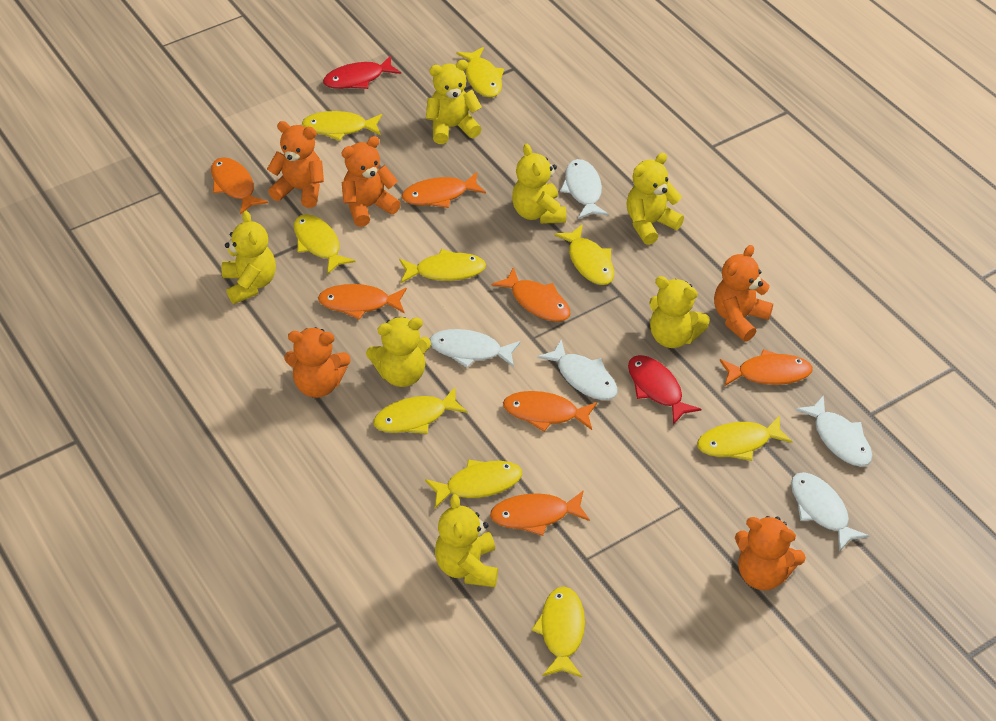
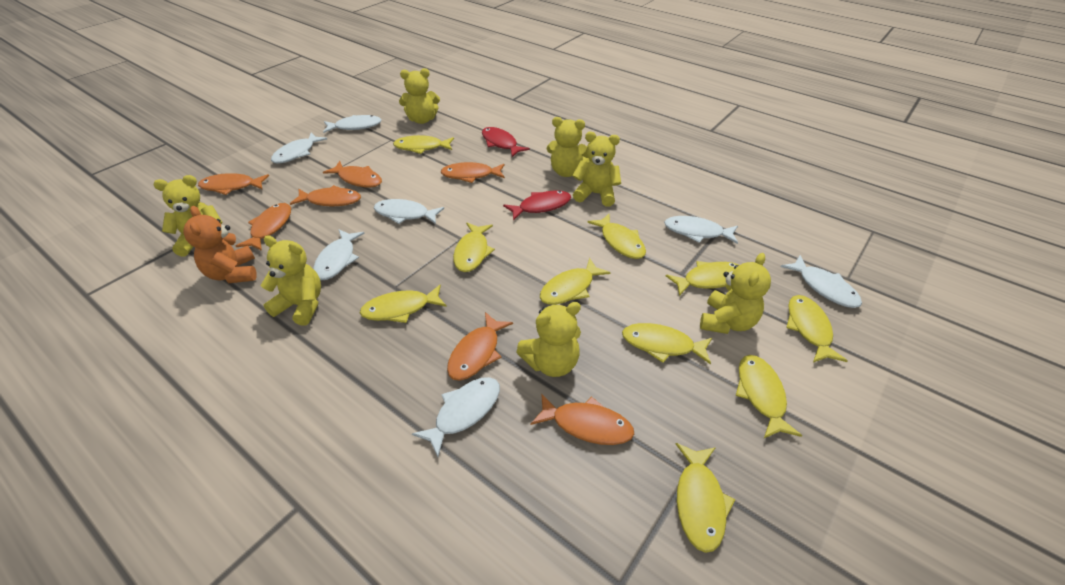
orange teddy bear: [267,121,324,208] [284,327,351,398] [341,136,401,227] [714,245,773,342] [735,516,806,590] = 5 -> [183,206,257,283] = 1
white fish: [430,329,521,368] [537,340,617,400] [560,159,609,219] [791,472,869,552] [795,395,873,467] = 5 -> [271,133,327,164] [313,229,365,280] [323,115,381,133] [374,199,444,224] [412,377,500,457] [664,216,738,244] [781,255,862,308] = 7
yellow fish: [294,214,355,275] [302,111,382,141] [373,387,468,434] [399,249,486,283] [425,459,522,508] [457,47,504,97] [531,586,585,677] [554,224,614,285] [697,415,793,461] = 9 -> [360,285,447,323] [393,135,454,154] [453,223,495,272] [540,258,611,305] [587,214,646,259] [622,323,712,365] [666,261,739,296] [676,443,735,553] [736,355,802,438] [786,295,848,362] = 10

